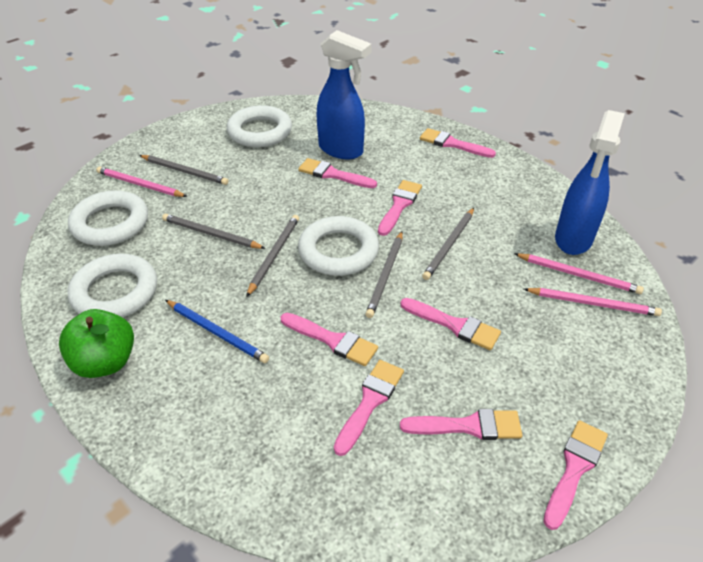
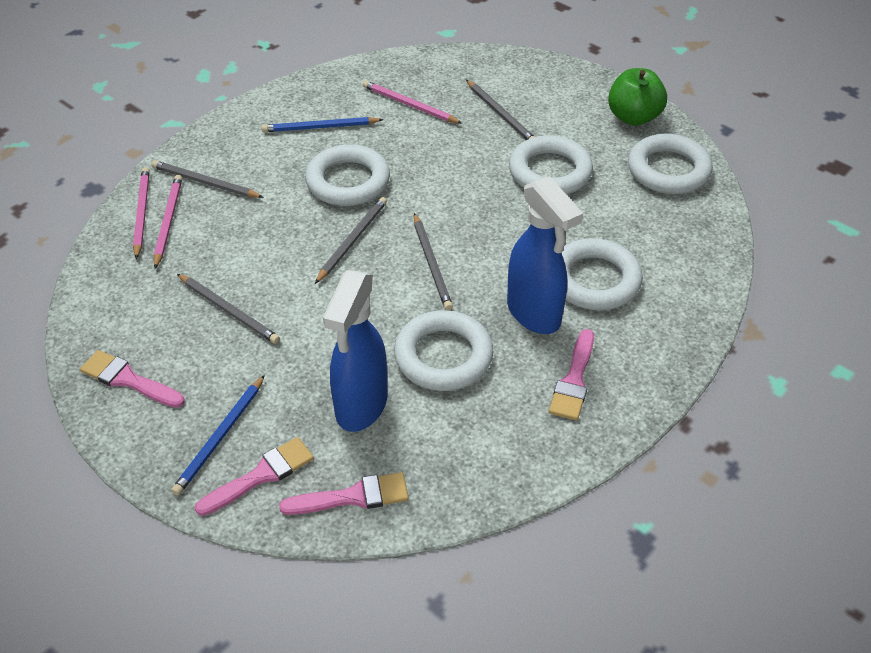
blue pencil: [165,300,269,363] = 1 -> [171,375,265,496] [261,117,383,132] = 2
pink brush: [280,313,378,366] [298,158,377,188] [334,360,404,456] [378,180,422,236] [400,409,522,440] [401,298,501,350] [420,128,496,158] [543,420,608,530] = 8 -> [80,350,185,408] [195,437,314,516] [279,472,409,515] [549,329,594,420] = 4
white ring: [68,190,148,246] [68,254,157,317] [227,105,292,147] [298,216,379,276] = 4 -> [305,144,390,206] [394,310,493,391] [509,135,593,194] [562,238,643,310] [628,134,713,194] = 5

